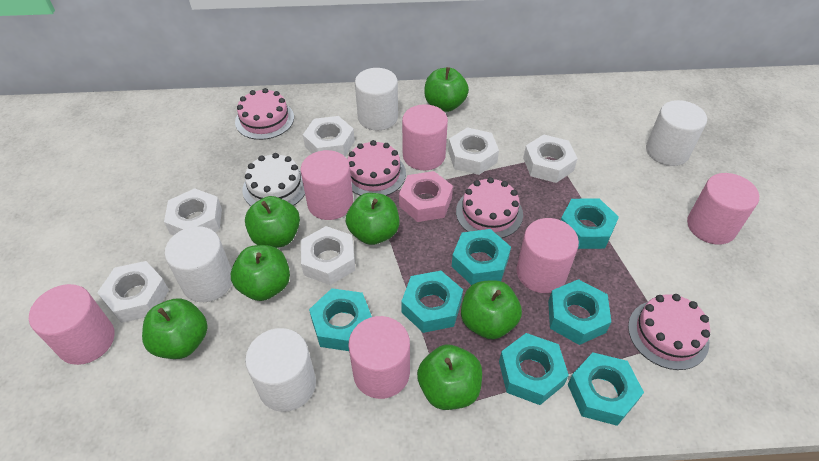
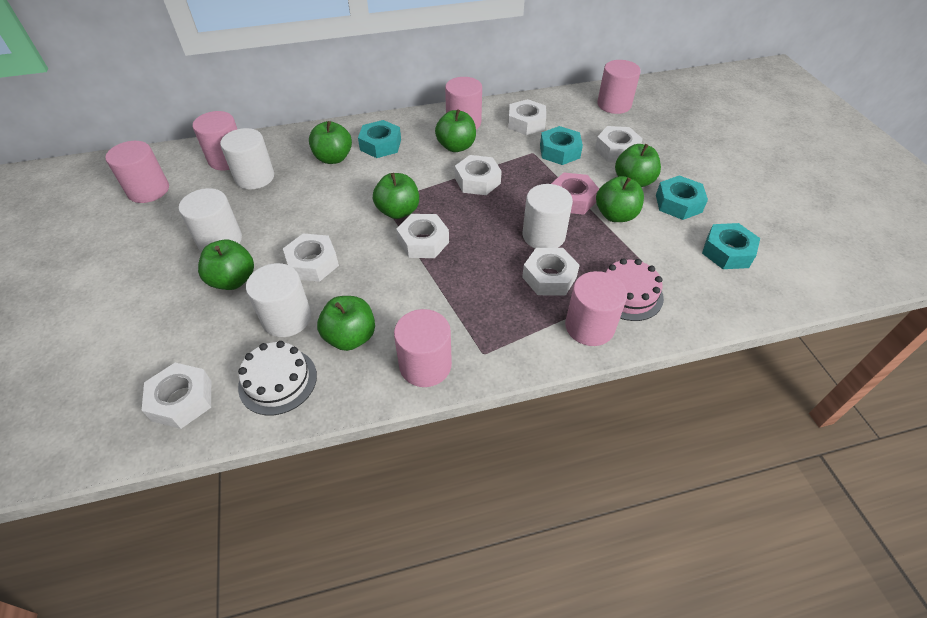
pink cake: [235,88,294,140] [347,140,406,196] [456,177,523,238] [628,294,710,370] = 4 -> [606,258,664,321] = 1
turquoise nut: [309,288,372,351] [401,271,463,333] [452,229,511,285] [499,333,569,405] [548,279,611,345] [561,198,619,249] [568,353,644,426] = 7 -> [358,120,401,158] [540,126,583,165] [656,175,708,220] [702,223,760,269] = 4
white nut: [97,261,169,323] [164,188,222,236] [301,226,355,285] [303,116,355,156] [448,127,499,175] [523,134,578,183] = 6 -> [141,363,211,429] [283,234,339,282] [396,214,449,258] [455,155,502,195] [508,99,546,135] [522,248,580,296] [595,126,643,162] = 7

